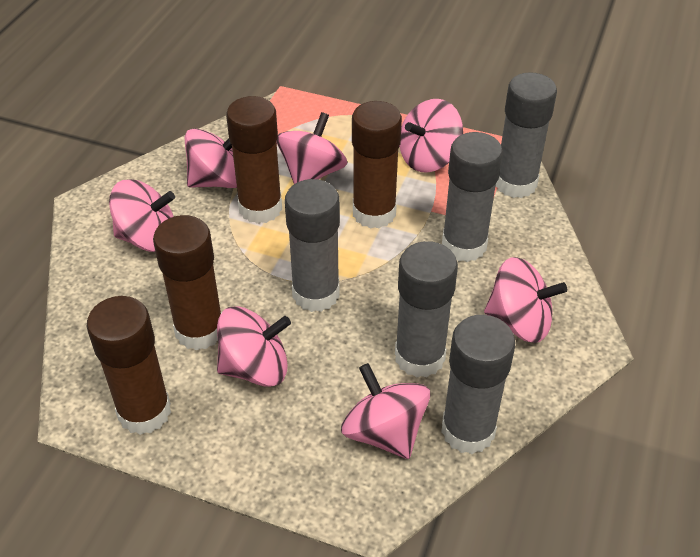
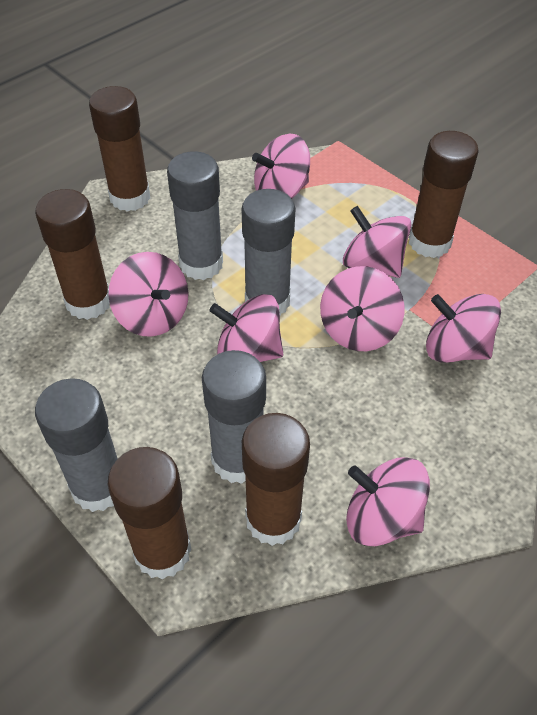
brown glue stick: [86,296,171,435] [153,215,222,350] [226,96,282,224] [352,101,402,229] = 4 -> [35,189,110,320] [89,86,150,212] [108,447,192,580] [242,413,310,546] [409,131,479,258] = 5
grey glue stick: [285,179,340,312] [395,241,458,378] [441,315,516,454] [442,132,503,262] [496,72,557,198] = 5 -> [35,378,118,512] [167,151,223,280] [202,350,266,484] [242,189,296,315] = 4

